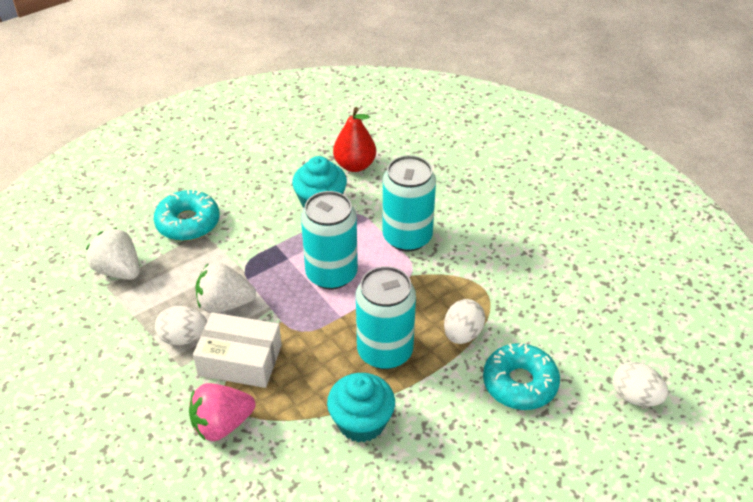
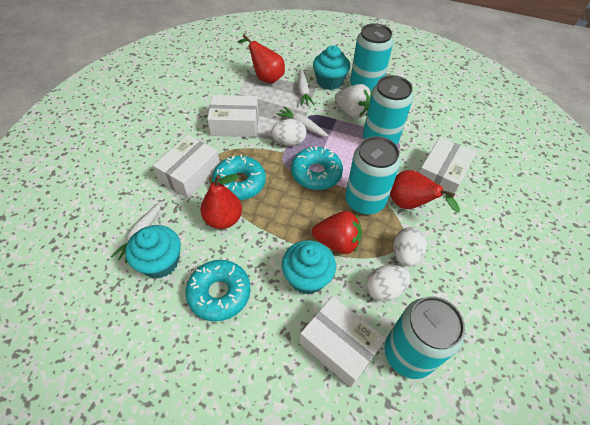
pink strawberry: [189,383,255,441] = 1 -> none = 0
red pear: [333,107,376,172] = 1 -> [200,174,242,229] [238,34,285,84] [390,170,460,213] = 3
red strawberry: none = 0 -> [312,211,362,254] = 1
turquoise can: [301,191,358,290] [356,266,416,369] [382,155,436,252] = 3 -> [345,136,401,215] [350,23,393,90] [363,75,413,145] [385,296,465,379] = 4
turquoise cupcake: [292,156,347,208] [327,373,395,442] = 2 -> [125,225,181,278] [282,240,336,295] [313,46,350,90] = 3
turquoise donut: [154,189,220,241] [483,343,560,410] = 2 -> [185,260,251,322] [212,155,266,200] [291,147,343,190] = 3
white box: [193,312,282,388] = 1 -> [153,135,220,198] [207,95,259,137] [299,296,386,387] [419,137,476,197] = 4
white carrot: none = 0 -> [111,201,162,263] [276,106,329,137] [298,69,315,106] = 3
white strawberry: [86,228,140,280] [196,262,256,313] = 2 -> [335,84,372,119] = 1

